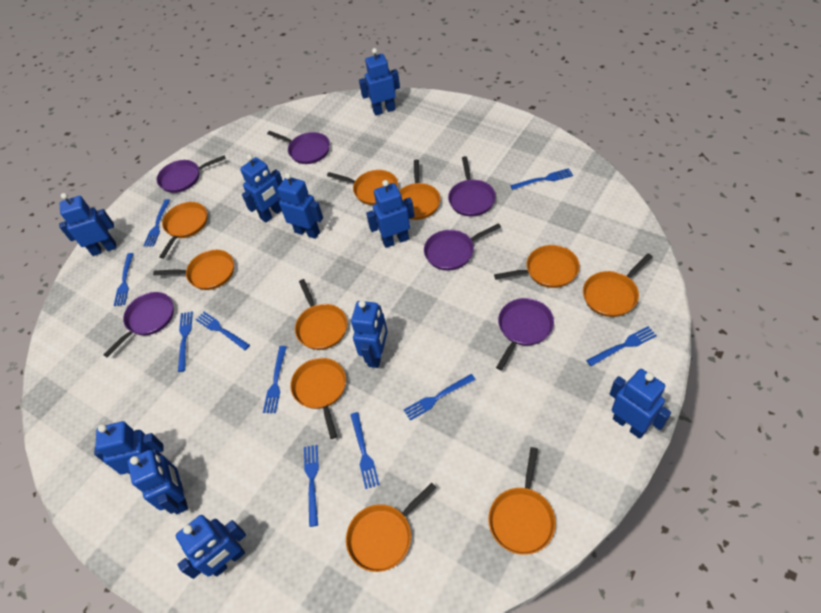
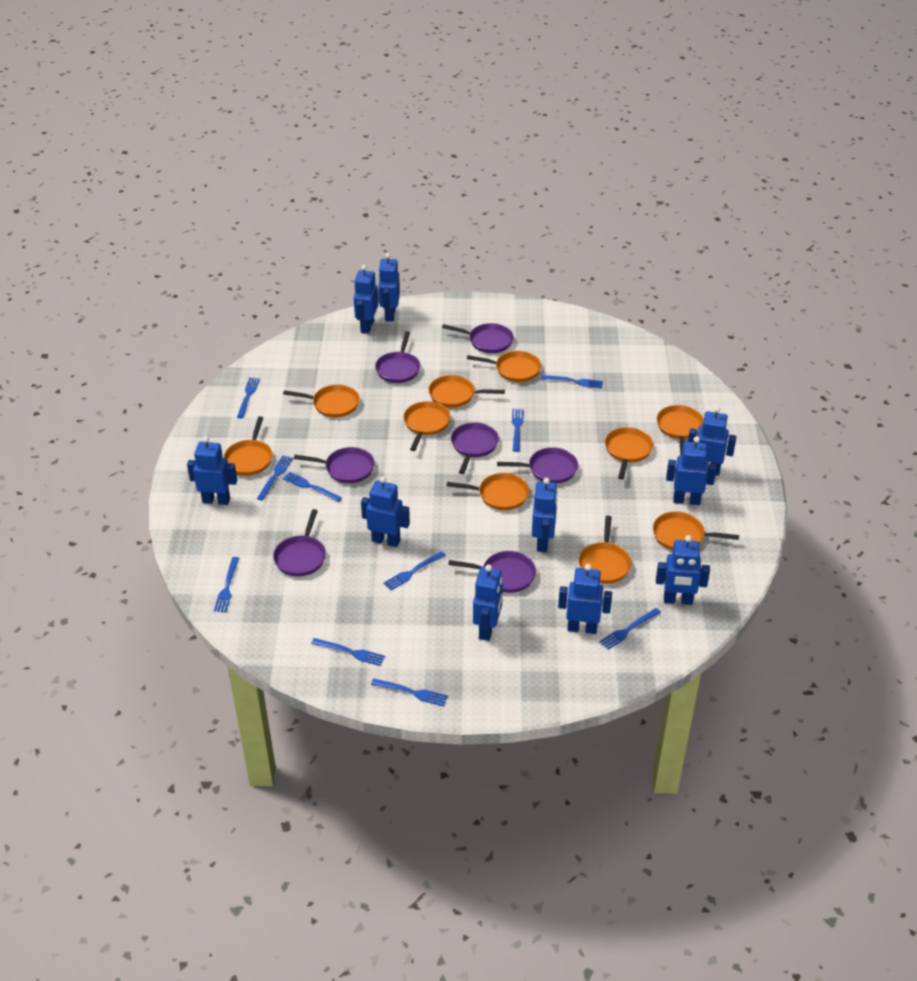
purple pan: [103,292,174,358] [157,156,226,193] [267,131,330,164] [424,223,501,271] [448,156,496,216] [496,298,554,370] = 6 -> [273,509,326,576] [294,447,375,483] [375,331,420,383] [442,323,514,353] [448,551,536,593] [451,422,499,474] [497,447,578,484] = 7

